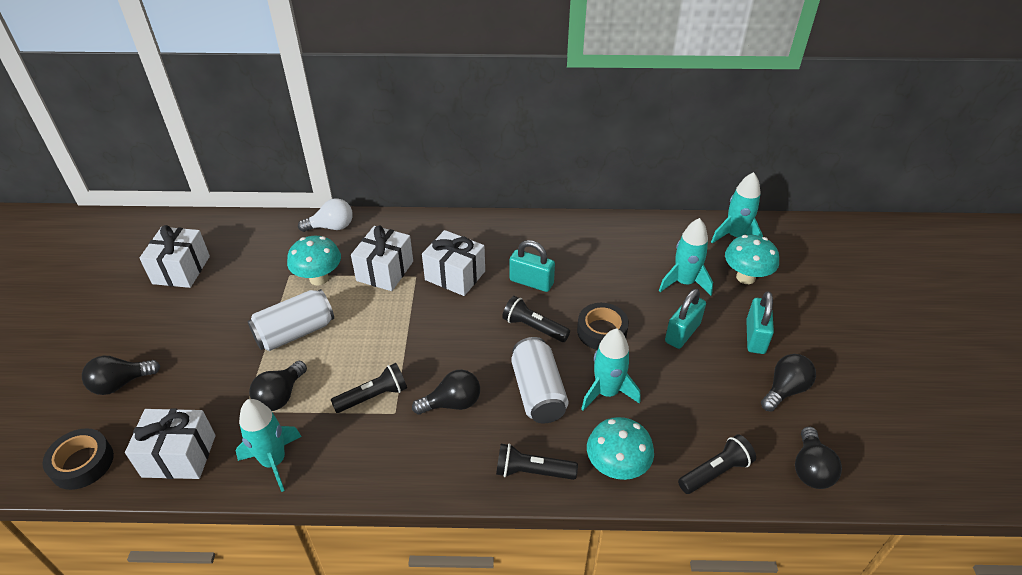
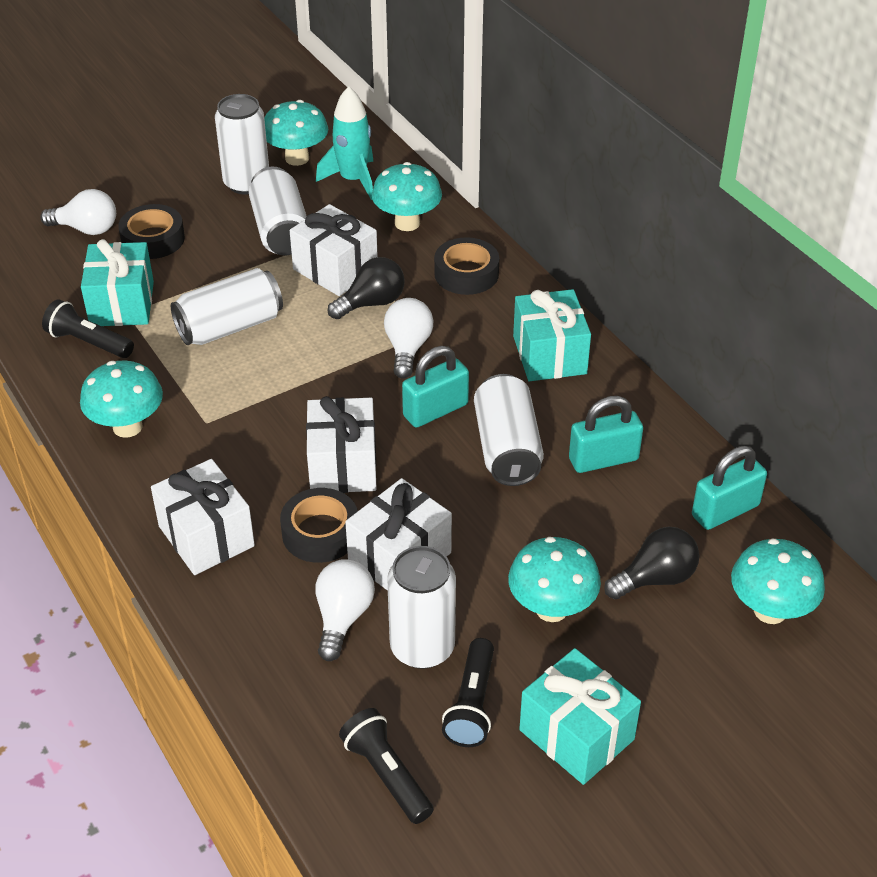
black flashlight: [331,363,407,413] [496,443,578,480] [502,296,570,342] [678,434,756,494] = 4 -> [42,299,134,358] [339,708,434,824] [442,638,494,747] = 3
black light bulb: [82,356,160,395] [249,361,307,411] [412,369,480,415] [761,354,816,412] [795,427,842,489] = 5 -> [328,257,405,319] [604,527,699,599] = 2
black tape: [42,428,114,490] [577,303,629,350] = 2 -> [118,204,185,259] [280,488,358,563] [434,237,499,295] = 3
turquoise gift: none = 0 -> [81,239,154,326] [513,289,591,381] [519,648,641,785] = 3
turquoise mushroom: [287,236,341,285] [587,417,654,480] [725,235,779,284] = 3 -> [80,360,163,438] [264,100,328,166] [372,162,442,231] [508,537,601,622] [731,538,825,624] = 5
turquoise rocket: [236,399,302,492] [581,328,640,411] [659,218,713,295] [711,172,763,243] = 4 -> [316,86,373,200] = 1
white can: [248,289,334,351] [511,337,569,423] = 2 -> [171,268,283,345] [215,94,269,195] [249,167,307,255] [387,546,456,669] [474,374,544,486] = 5
white light bulb: [298,198,353,232] = 1 -> [40,189,116,235] [316,559,375,661] [384,298,433,379] = 3

